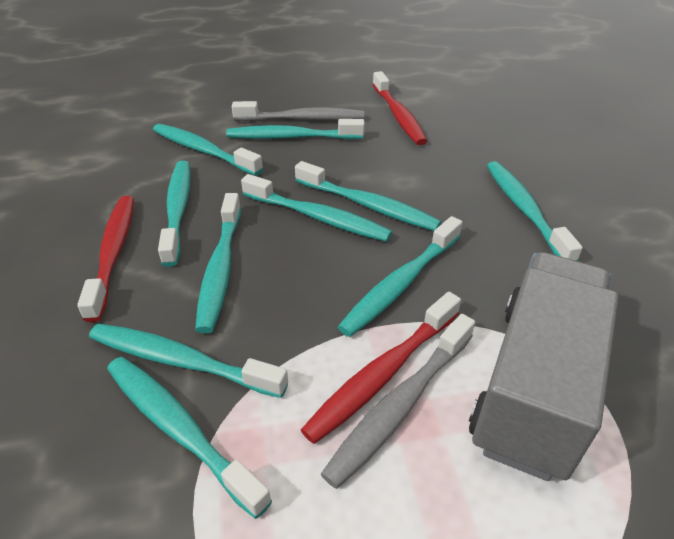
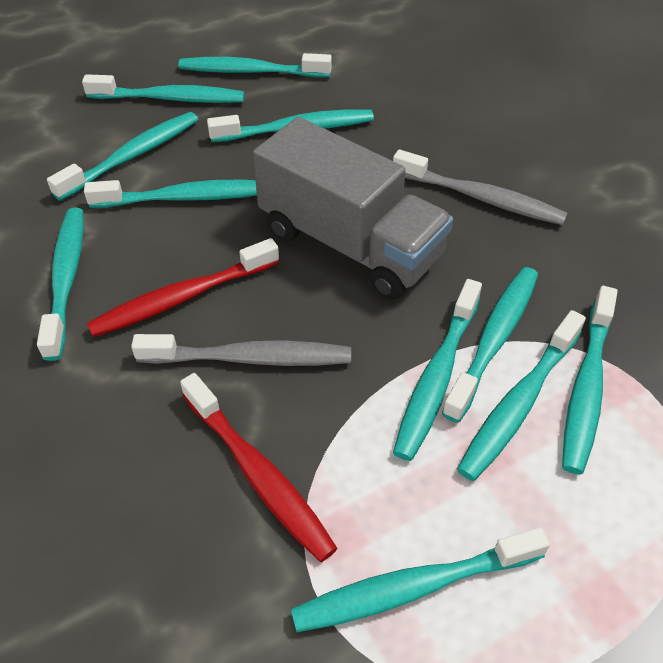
red toothbrush: [77,196,134,322] [301,292,461,444] [372,71,427,145] = 3 -> [87,238,279,337] [180,373,337,562] = 2
turquoise toothbrush: [89,324,288,398] [107,357,272,519] [153,124,263,176] [158,161,191,267] [195,193,241,333] [226,119,365,139] [241,174,392,242] [295,161,441,231] [338,216,462,337] [487,161,583,261] = 10 -> [37,207,84,361] [47,112,198,201] [82,74,245,103] [84,180,257,208] [178,53,332,77] [207,109,374,142] [291,527,550,632] [393,279,482,461] [442,267,538,423] [457,310,586,481] [562,286,618,475] = 11

